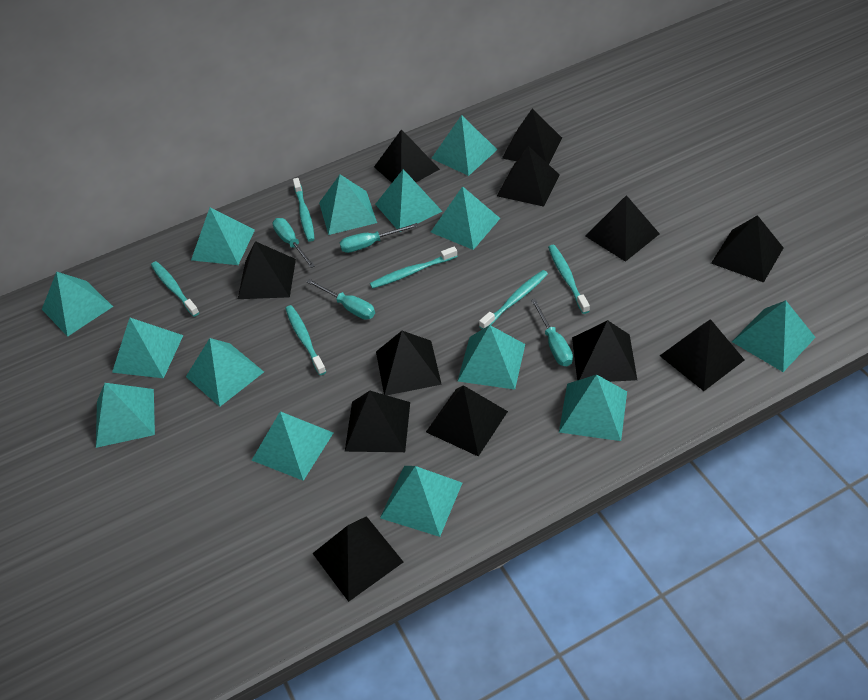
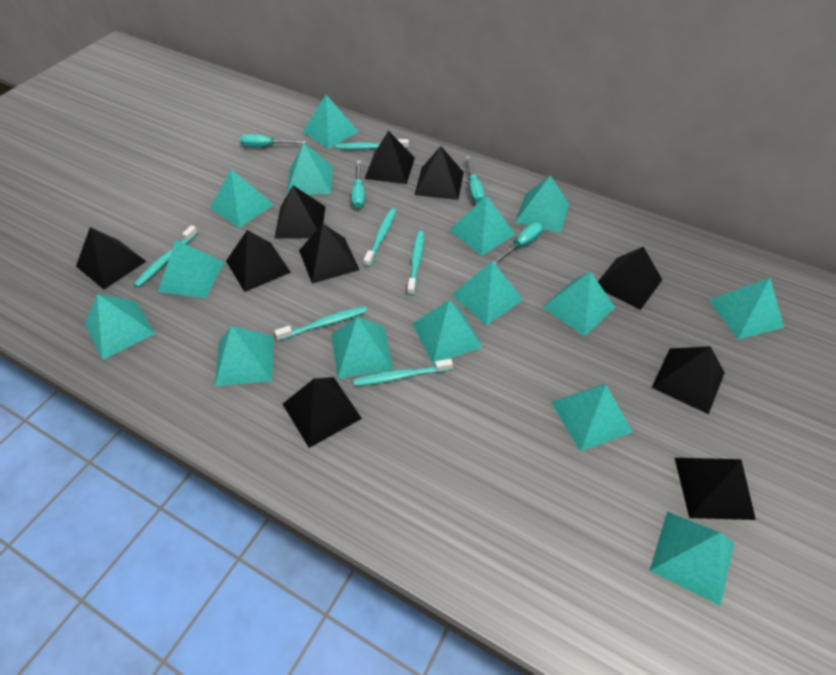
black pyramid: [238,241,296,299] [312,516,403,602] [345,391,410,452] [374,129,440,183] [376,331,442,395] [426,385,508,457] [497,146,560,207] [502,109,562,164] [572,320,637,382] [586,195,660,262] [660,319,745,391] [711,215,784,283] = 12 -> [76,227,147,290] [226,230,291,292] [274,185,325,239] [283,377,362,448] [299,223,359,283] [365,131,415,184] [415,146,464,200] [598,247,662,310] [651,346,725,414] [675,458,756,520] = 10
turquoise pyramid: [42,271,113,337] [96,383,155,448] [112,318,183,378] [186,338,264,407] [191,207,255,265] [252,411,333,481] [319,175,377,235] [375,169,443,232] [380,466,462,537] [431,115,497,176] [431,186,500,250] [458,325,525,389] [559,375,627,441] [732,300,816,372] = 14 -> [85,294,155,360] [158,240,224,299] [210,169,274,228] [215,326,274,386] [287,143,333,194] [303,95,359,149] [331,317,393,379] [412,300,483,364] [450,195,515,256] [451,261,523,326] [515,175,569,233] [542,271,615,336] [551,385,633,452] [650,511,735,606] [709,278,784,339] = 15

